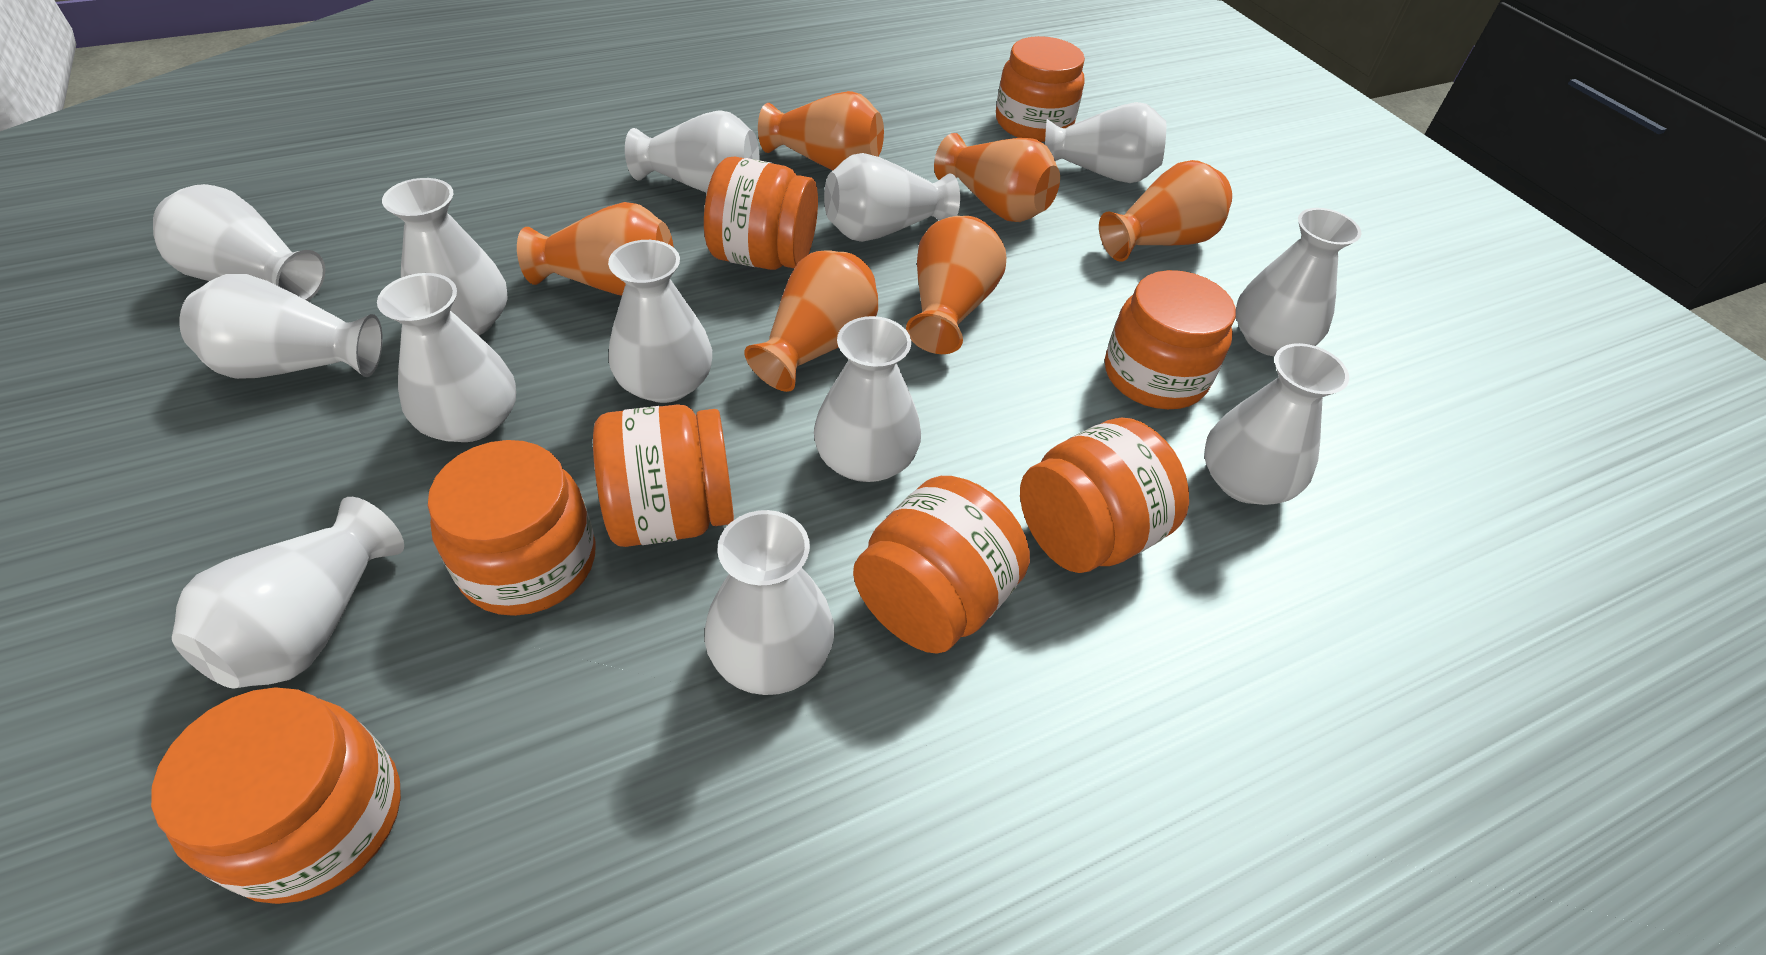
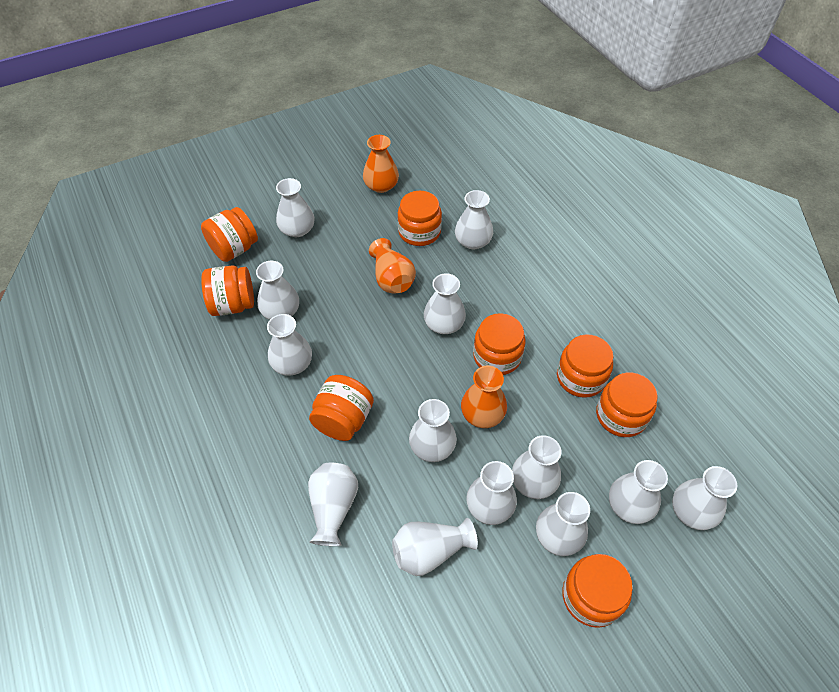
orange vase: [517,202,674,296] [744,250,878,392] [758,91,884,170] [906,216,1006,354] [934,133,1060,222] [1099,160,1232,262] = 6 -> [363,135,399,193] [369,238,416,294] [461,366,507,428] = 3

